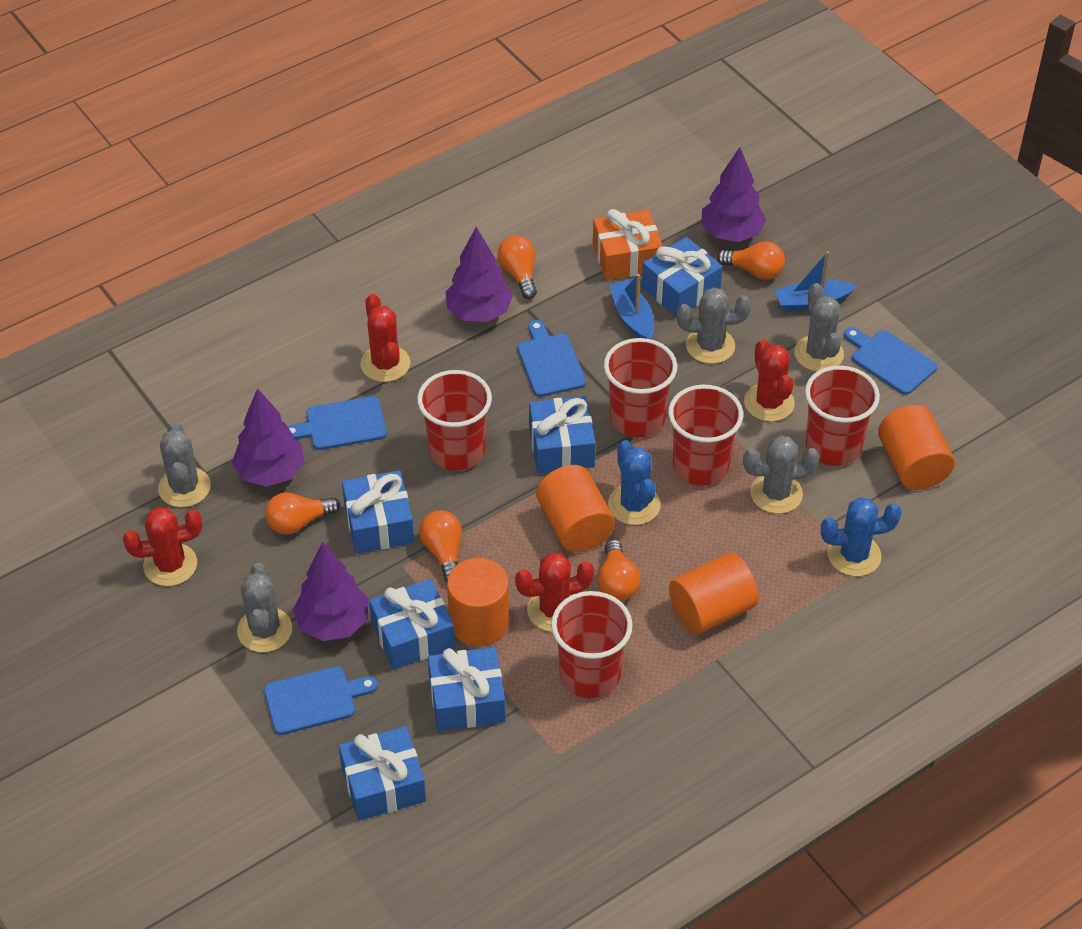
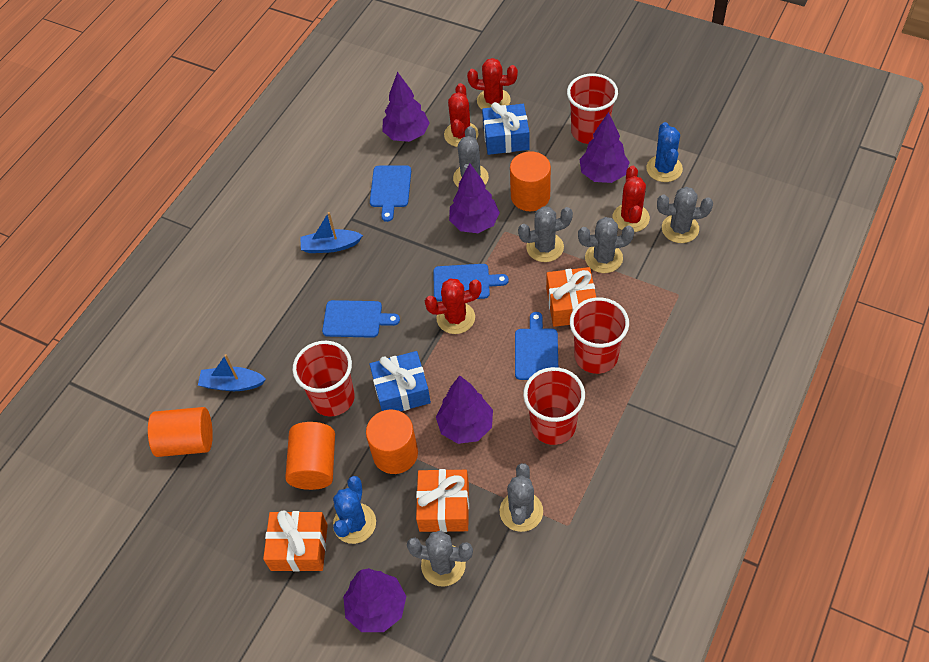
blue gift: [338,726,426,821] [342,470,414,554] [369,579,455,670] [428,647,506,731] [529,396,596,473] [642,237,723,317] = 6 -> [369,351,431,411] [482,102,530,155] = 2
grey cactus: [158,422,211,507] [237,563,292,652] [677,287,751,364] [743,435,820,514] [794,283,844,372] = 5 -> [407,531,473,586] [453,126,489,188] [500,463,543,532] [518,206,573,262] [578,217,634,273] [657,187,713,243] = 6
orange gift: [593,209,663,280] = 1 -> [263,510,328,572] [416,469,469,532] [546,267,596,327] = 3
orange light bulb: [265,492,340,535] [419,510,462,582] [497,235,537,299] [597,539,641,601] [717,241,785,280] = 5 -> none = 0
purple tree: [232,388,304,487] [293,542,369,641] [446,227,513,322] [701,147,766,242] = 4 -> [343,568,406,632] [382,72,429,142] [436,375,493,444] [449,163,500,233] [579,112,630,183] = 5
red cup: [417,370,492,471] [551,591,633,698] [604,338,677,438] [668,385,743,486] [805,366,880,466] = 5 -> [293,341,355,417] [523,367,585,445] [567,74,618,144] [570,297,629,374] = 4

